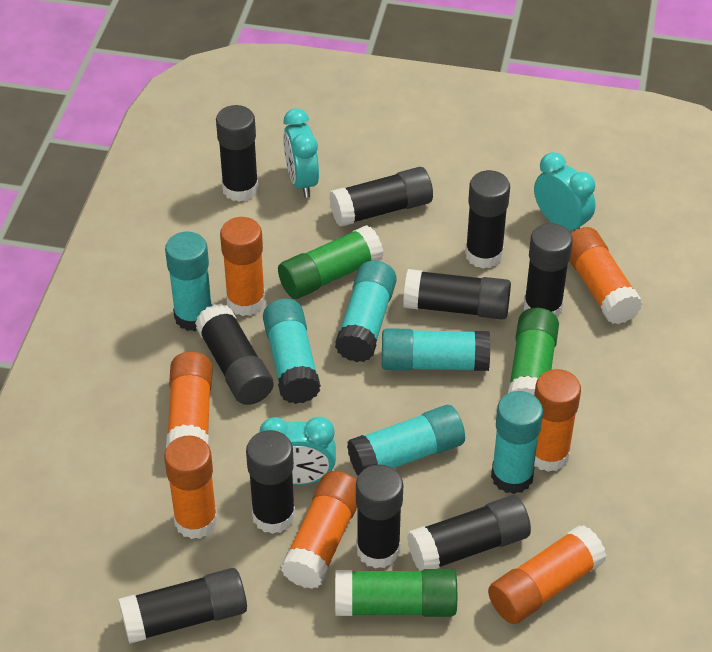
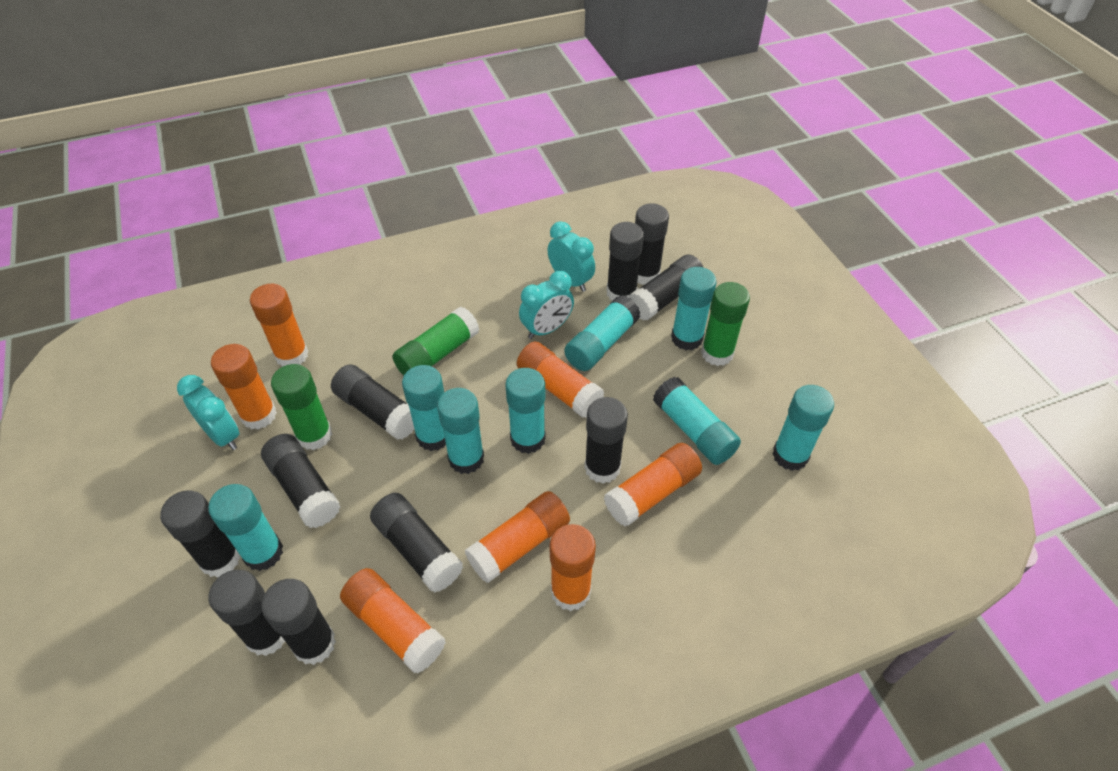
turquoise glue stick: [165,232,212,331] [263,299,321,404] [335,261,397,362] [347,405,465,476] [382,328,490,371] [491,391,543,494] = 6 -> [208,484,283,571] [402,365,446,451] [437,388,484,474] [505,368,546,454] [564,295,641,371] [653,377,741,465] [671,267,717,350] [772,385,834,471] = 8

